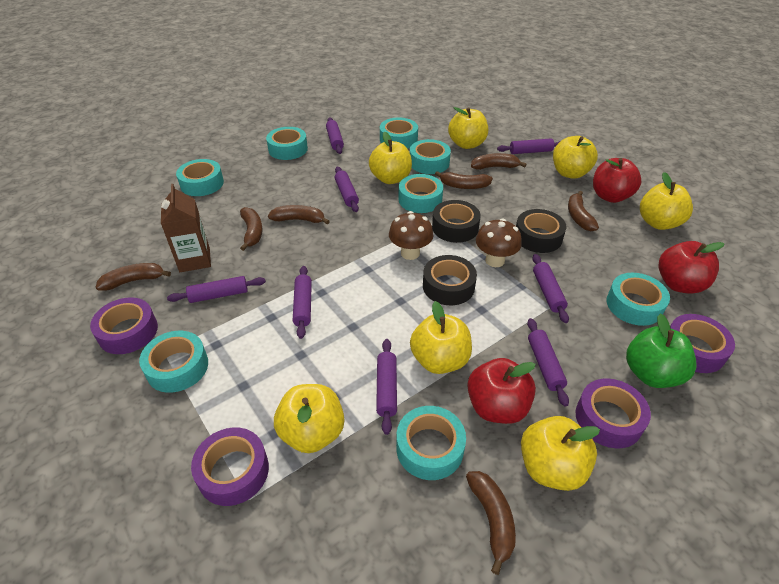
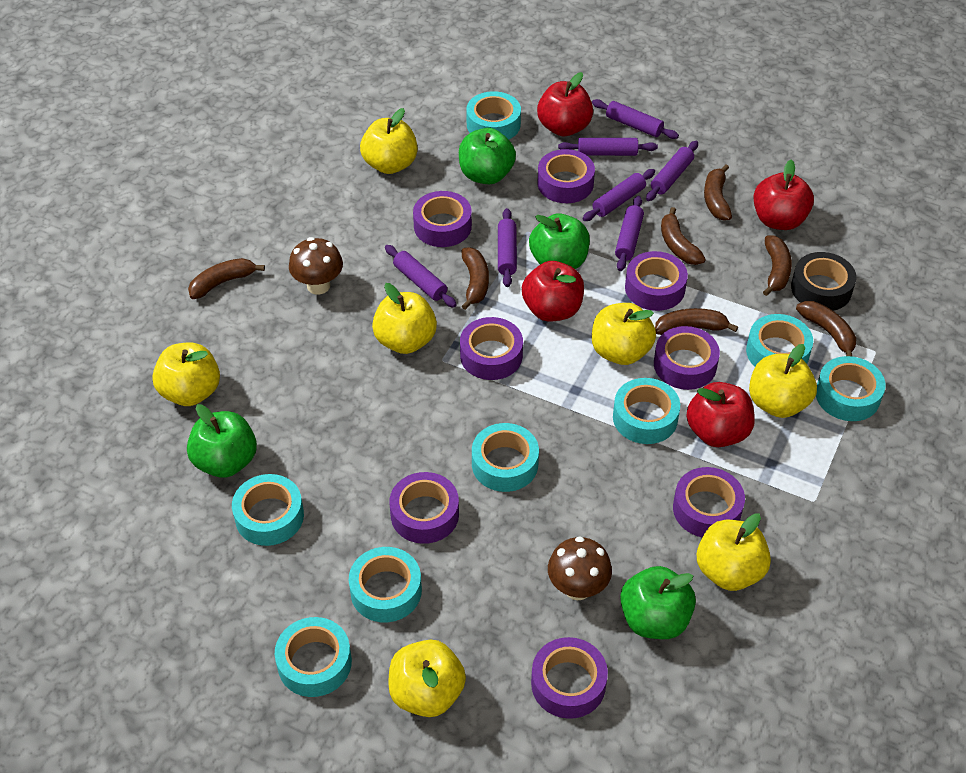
black tape: [423,255,477,305] [432,200,481,243] [516,209,566,253] = 3 -> [791,252,856,311] = 1
brown carton: [161,184,211,272] = 1 -> none = 0
green apple: [626,313,697,388] = 1 -> [187,404,257,478] [459,128,516,184] [529,214,590,269] [620,566,696,639] = 4
purple rolling pin: [167,276,266,303] [293,266,312,339] [326,117,344,154] [335,167,359,212] [376,339,397,435] [497,138,560,154] [527,318,569,407] [532,254,569,323] = 8 -> [385,245,457,307] [498,208,517,287] [558,138,658,156] [582,169,655,221] [592,99,679,139] [615,196,644,271] [646,141,698,201] = 7
purple tape: [90,298,158,354] [191,427,269,506] [576,378,651,448] [670,314,735,373] = 4 -> [390,472,459,544] [413,191,472,247] [460,317,523,380] [531,637,608,719] [537,149,595,203] [625,251,688,311] [654,326,720,390] [673,467,745,538] = 8
red apple: [467,358,536,424] [593,158,642,203] [658,241,725,294] = 3 -> [522,261,584,322] [537,72,593,136] [686,382,755,447] [753,160,814,230] = 4

